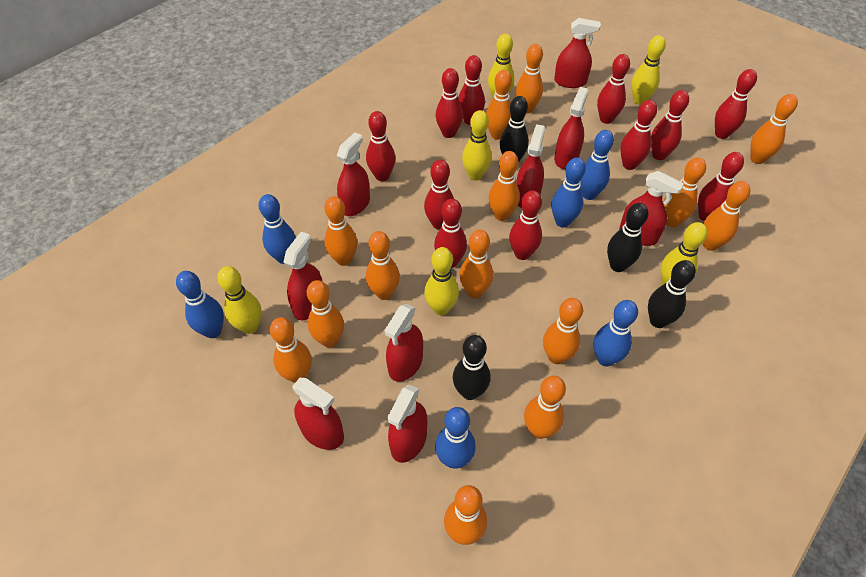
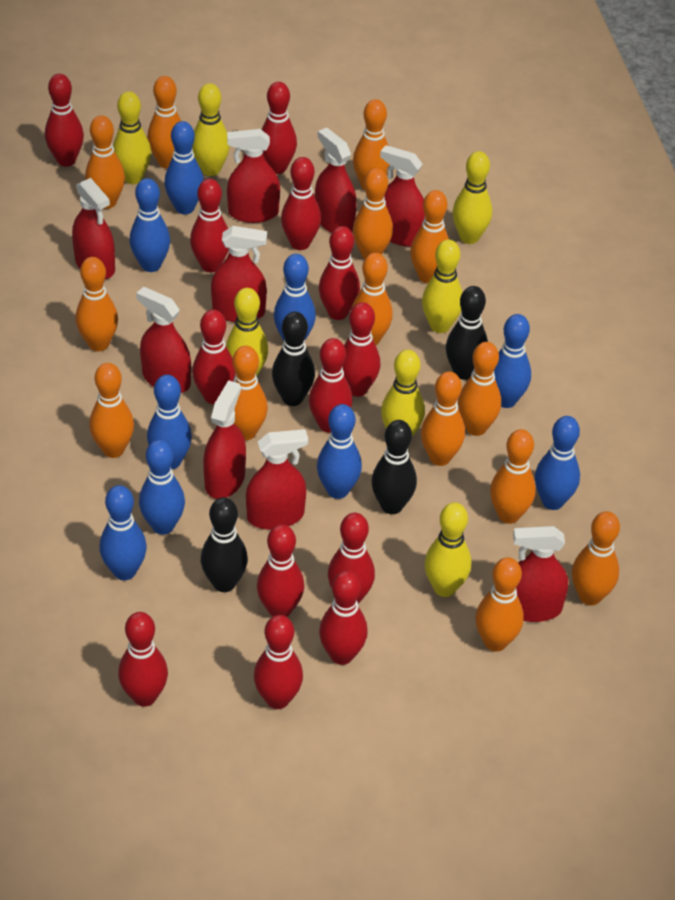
blue bowling pin: [176,271,224,338] [258,194,296,264] [435,407,476,469] [551,157,586,227] [580,130,614,200] [593,300,638,366] = 6 -> [99,485,147,580] [130,178,170,272] [139,439,185,535] [147,374,192,469] [164,121,204,214] [274,254,316,341] [317,404,362,499] [494,314,531,408] [535,416,580,510] = 9
red bowling pin: [366,111,395,181] [424,160,454,230] [434,199,467,268] [436,68,463,138] [458,55,485,125] [509,190,542,260] [597,54,630,124] [620,100,657,170] [651,90,689,160] [698,152,744,221] [715,69,757,139] = 11 -> [45,74,84,167] [118,612,168,707] [190,179,229,272] [192,310,236,404] [254,615,303,709] [257,524,304,617] [261,82,297,174] [281,157,321,250] [309,338,352,433] [319,226,360,320] [319,570,368,665] [328,513,375,604] [342,302,380,397] = 13
yellow bowling pin: [217,266,261,334] [424,247,459,315] [462,110,492,181] [488,33,514,98] [631,35,666,105] [661,222,707,285] = 6 -> [113,91,151,184] [192,83,230,176] [226,288,268,377] [381,350,425,437] [422,240,463,333] [424,502,471,597] [452,151,492,244] = 7

